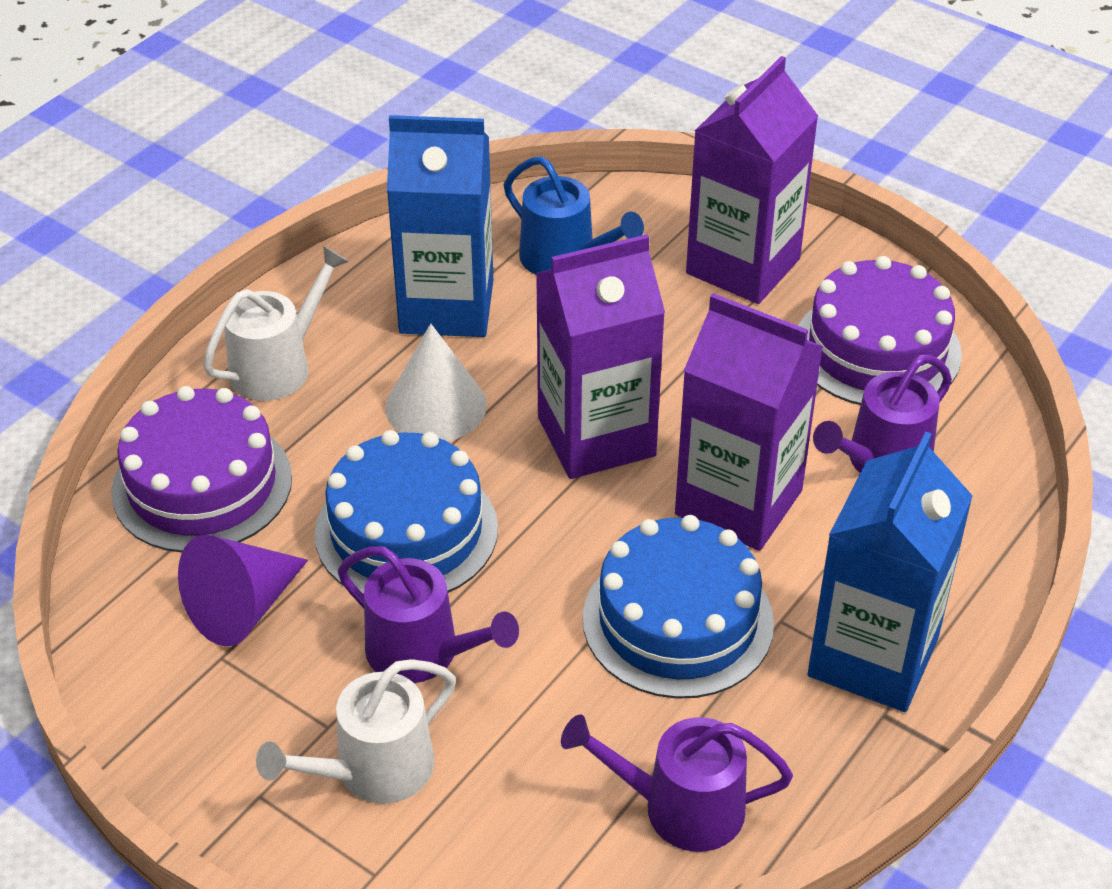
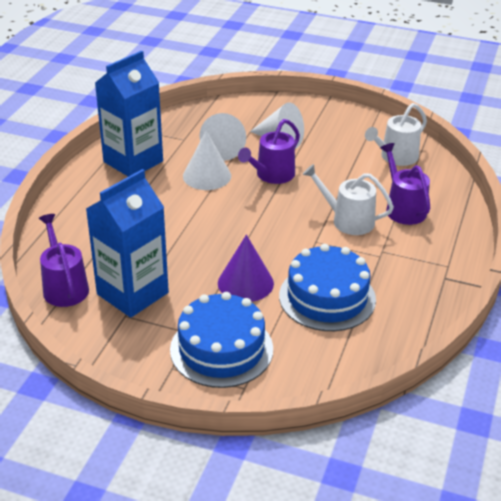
blue watering can: [504,156,644,275] = 1 -> none = 0
purple cake: [111,386,292,552] [798,256,962,405] = 2 -> none = 0
purple carton: [536,234,665,479] [675,293,823,551] [686,56,818,304] = 3 -> none = 0
white cone: [386,324,487,441] = 1 -> [183,131,231,190] [199,113,246,161] [250,103,304,149] = 3

